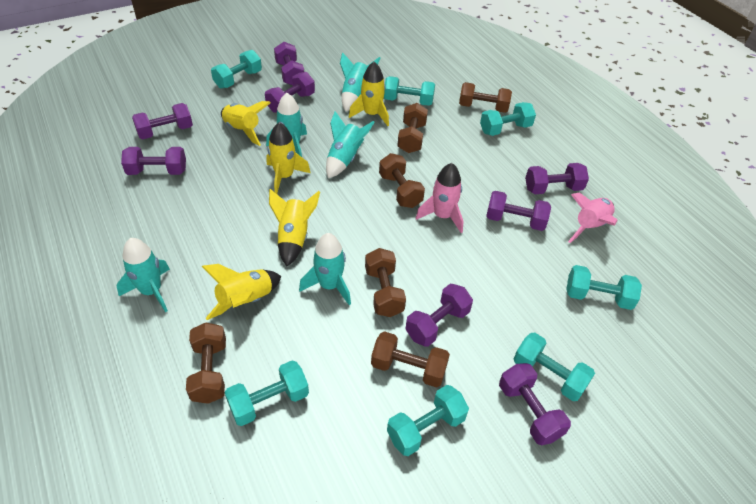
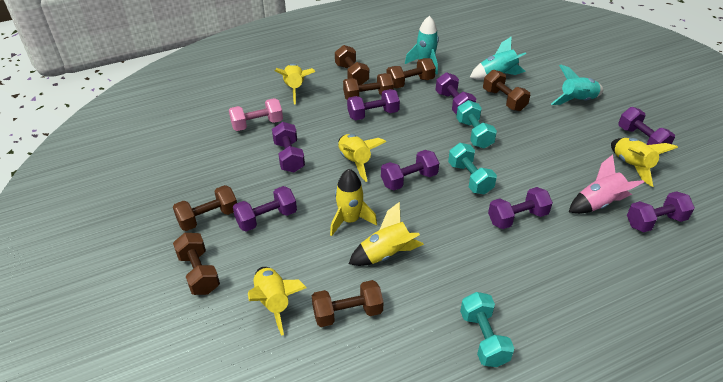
brown dumbbell: [186,322,226,404] [365,248,406,317] [371,331,450,388] [379,153,425,208] [397,103,428,153] [459,82,512,113] = 6 -> [173,185,237,231] [173,233,220,295] [312,280,383,327] [335,45,369,85] [343,73,394,100] [386,58,436,89] [483,70,530,111] = 7
pink dumbbell: none = 0 -> [229,98,283,131] = 1
pink rocket: [416,163,463,233] [568,192,617,243] = 2 -> [569,155,644,214] = 1
turquoise dumbbell: [211,50,262,89] [225,361,309,426] [384,76,435,106] [387,385,469,456] [480,102,536,136] [514,333,595,401] [566,265,642,310] = 7 -> [448,143,497,194] [456,100,497,149] [460,292,514,367] = 3
turquoise rocket: [117,238,170,312] [266,93,307,157] [299,233,351,305] [326,111,375,178] [340,52,381,112] = 5 -> [405,16,439,75] [470,36,526,80] [551,64,603,105] = 3
yellow rocket: [202,264,281,320] [221,101,271,146] [267,122,311,194] [269,189,320,266] [349,62,389,126] = 5 -> [248,267,307,336] [275,64,315,104] [330,169,377,236] [338,134,386,182] [349,202,424,266] [611,138,678,187] = 6

